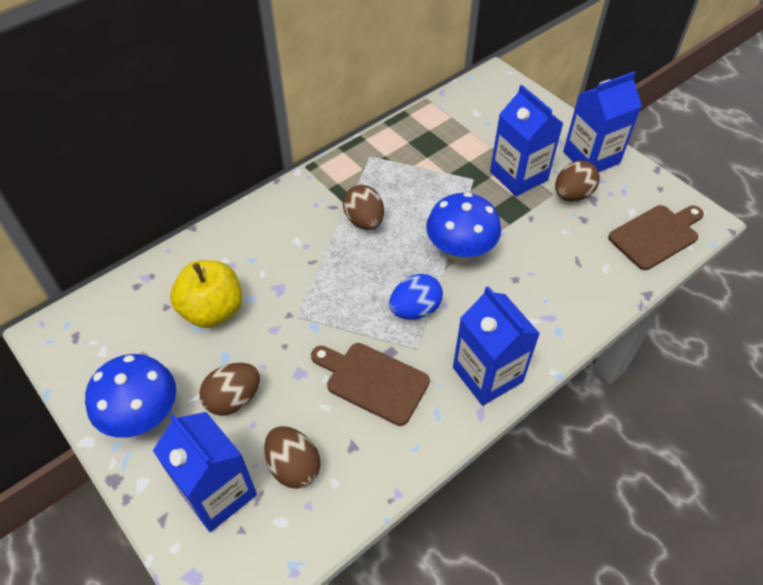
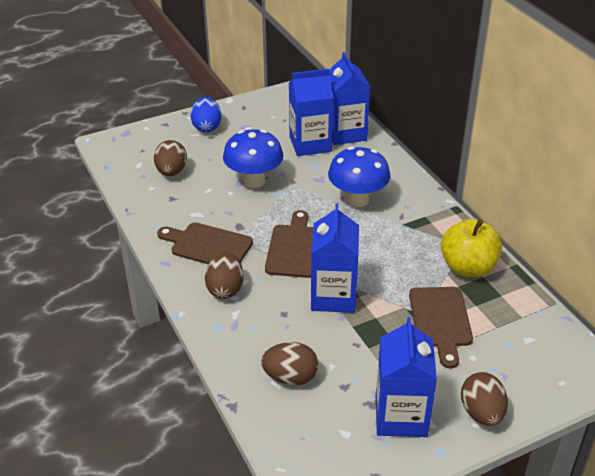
brown cutting board: [311,343,430,426] [608,205,704,270] = 2 -> [157,222,253,264] [265,210,313,278] [409,287,473,369] = 3

